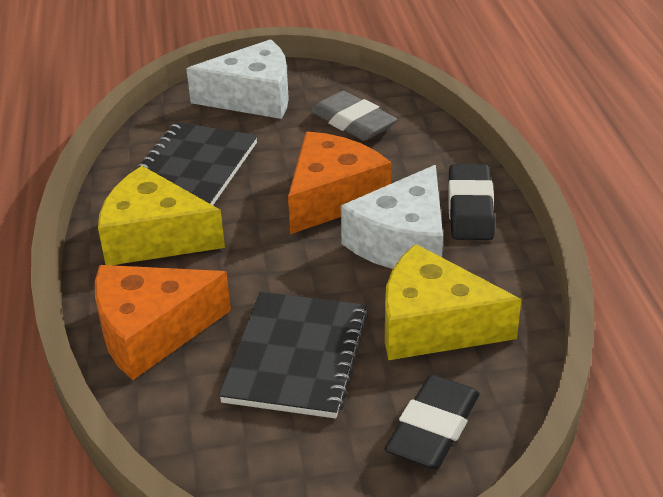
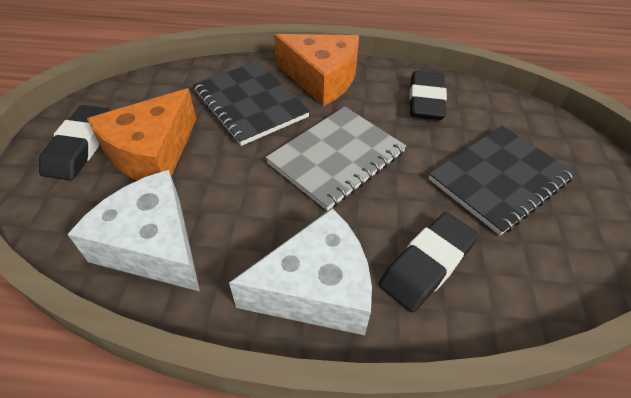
black eraser: [385,375,480,469] [448,164,495,240] = 2 -> [39,105,111,180] [379,212,479,312] [409,71,447,120] = 3
grey eraser: [311,91,397,141] = 1 -> none = 0
grey notebook: none = 0 -> [265,107,406,211] = 1
yellow cheese: [98,166,225,265] [385,244,521,360] = 2 -> none = 0

